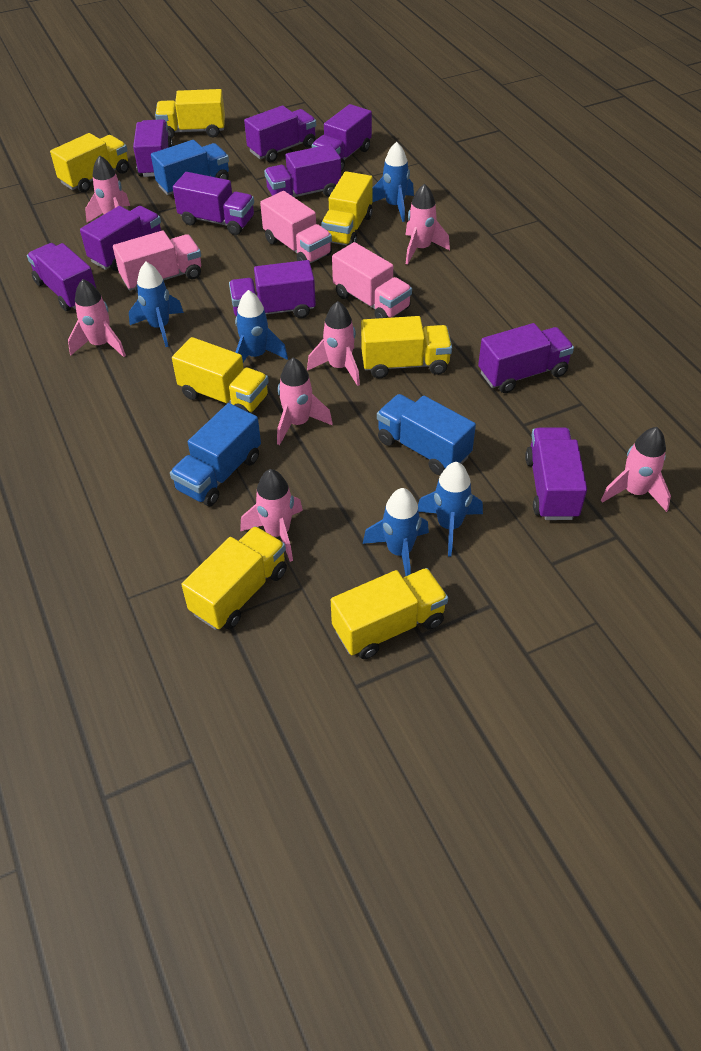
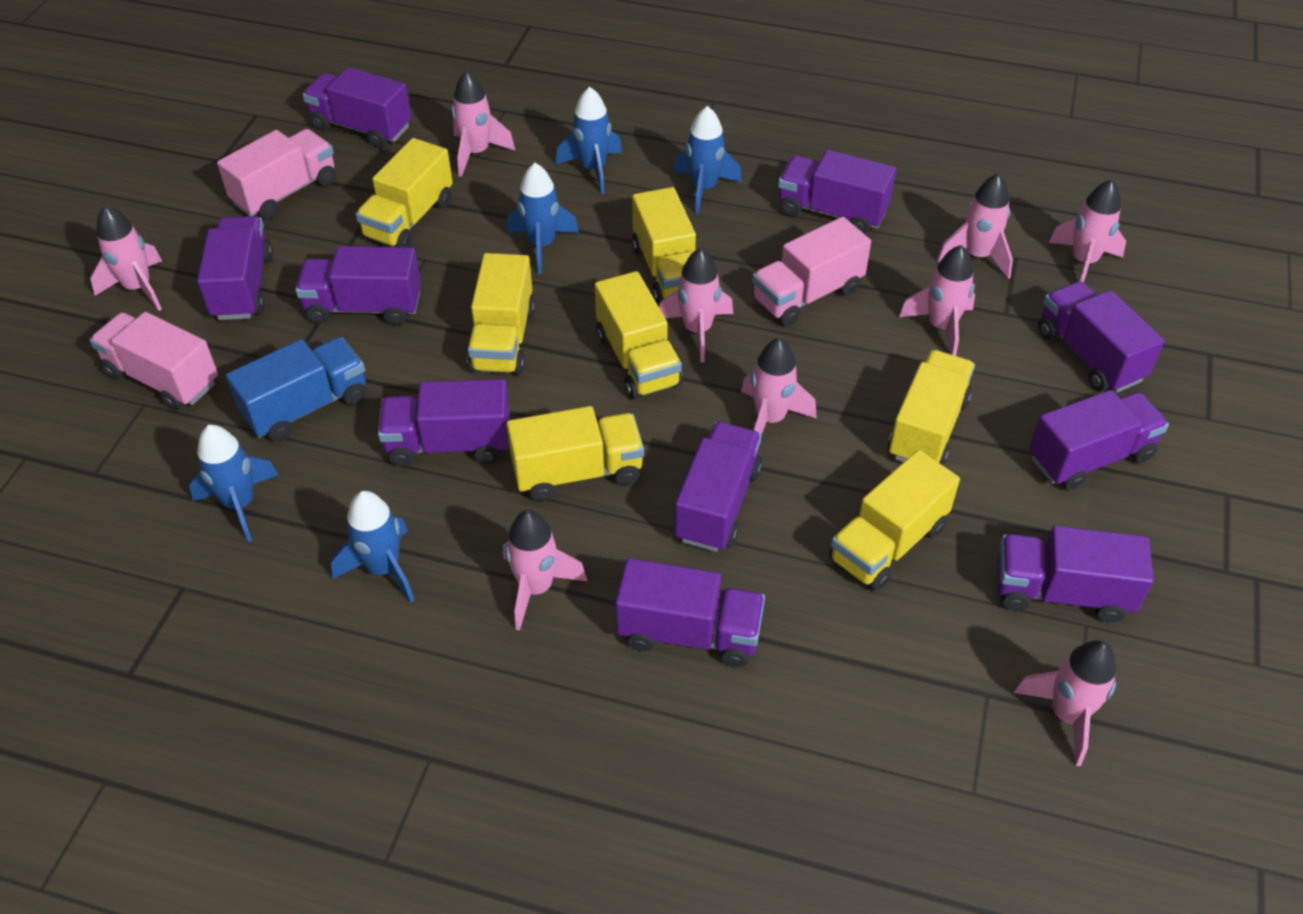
blue truck: [151,140,229,196] [170,403,261,506] [377,394,476,475] = 3 -> [226,337,366,442] = 1
pink rocket: [68,279,126,357] [85,155,130,223] [240,469,303,562] [277,357,333,445] [307,301,360,386] [406,184,450,265] [601,427,671,512] = 7 -> [90,205,162,311] [452,71,515,177] [503,510,587,631] [659,248,733,363] [741,338,817,435] [899,245,975,356] [937,173,1013,279] [1014,640,1117,766] [1049,179,1126,282] = 9

